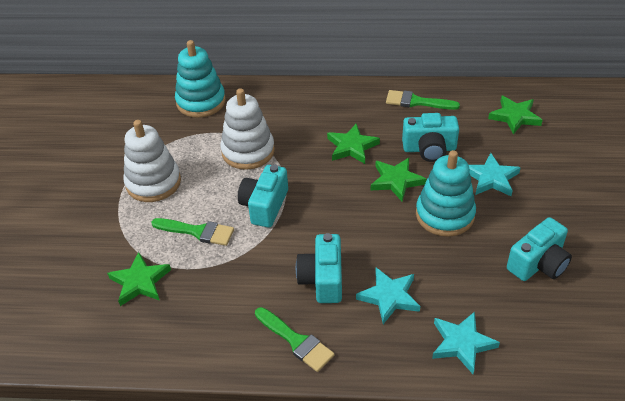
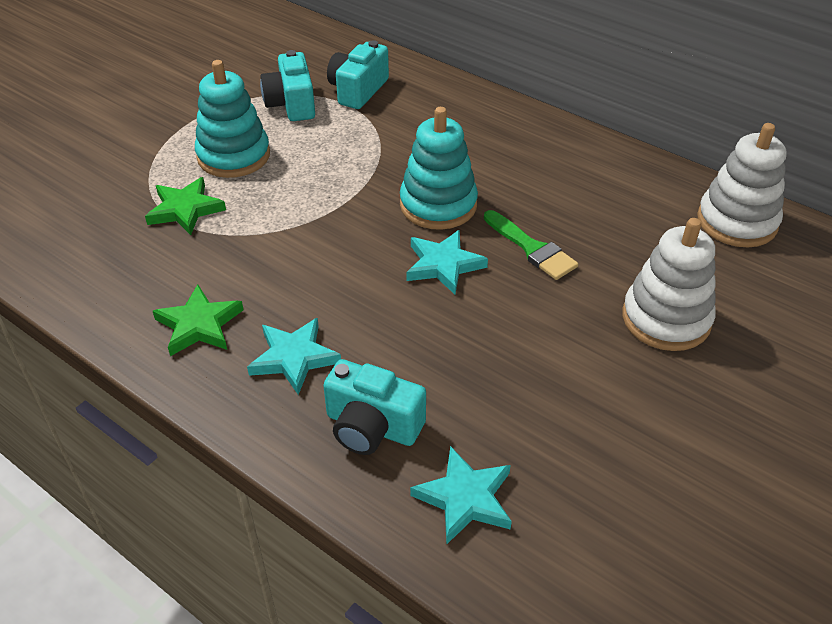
green brush: [151,218,234,246] [255,307,335,372] [386,90,460,110] = 3 -> [484,210,578,280] = 1
green star: [107,252,171,306] [327,123,380,164] [370,158,427,202] [488,96,543,134] = 4 -> [145,177,226,235] [153,284,244,356] = 2
turquoise camera: [238,165,288,228] [296,233,342,303] [402,113,459,162] [507,217,572,281] = 4 -> [260,50,315,121] [323,359,426,455] [327,40,389,109] = 3

